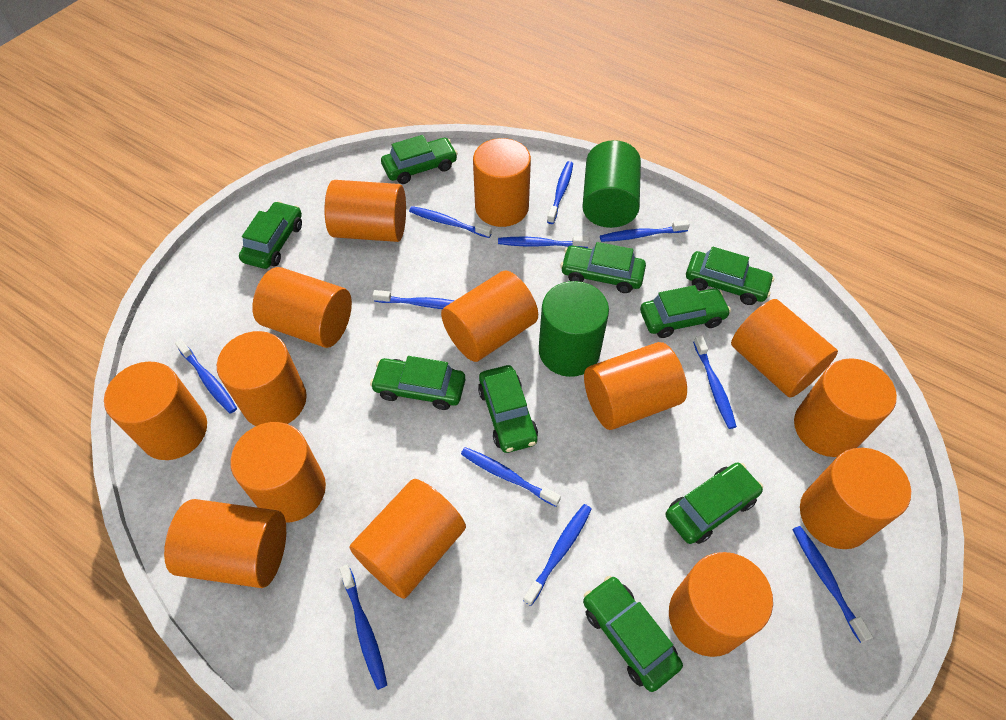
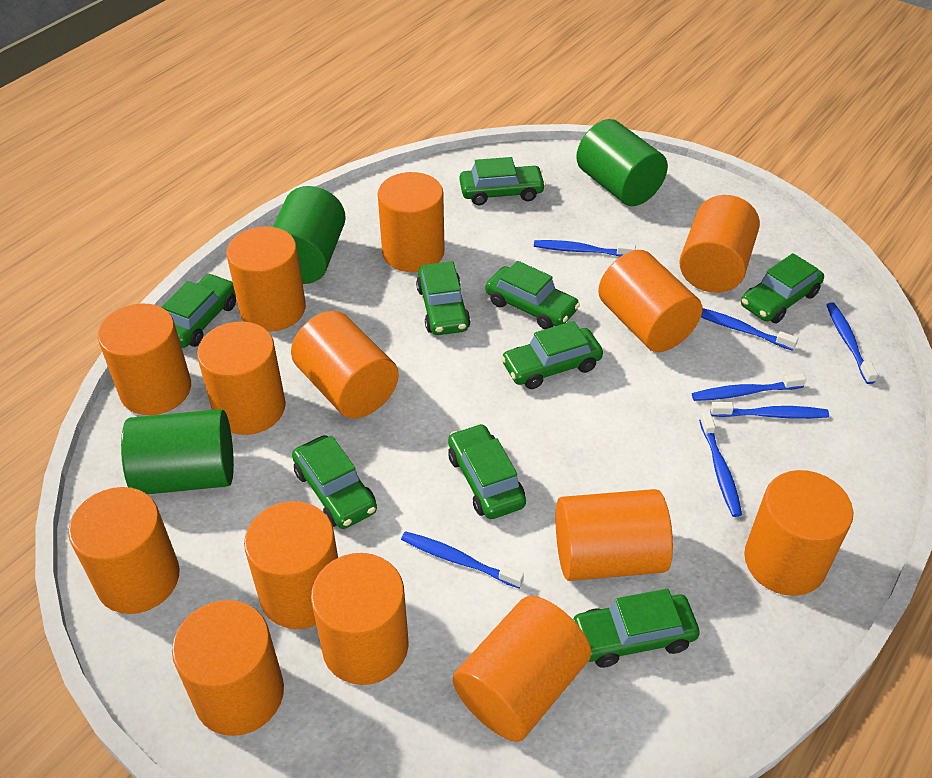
blue toothbrush: [175,339,237,413] [339,565,387,690] [373,290,455,309] [409,206,492,238] [461,447,561,507] [498,236,589,248] [523,504,592,606] [547,161,573,224] [600,220,690,242] [693,336,737,429] [792,526,873,643] = 11 -> [401,531,524,588] [534,240,636,257] [692,373,806,401] [699,412,742,517] [701,308,798,351] [710,402,829,419] [826,302,878,384] = 7
green cylinder: [539,281,609,377] [582,140,641,228] = 2 -> [121,409,234,494] [273,186,346,284] [576,119,668,206] = 3

